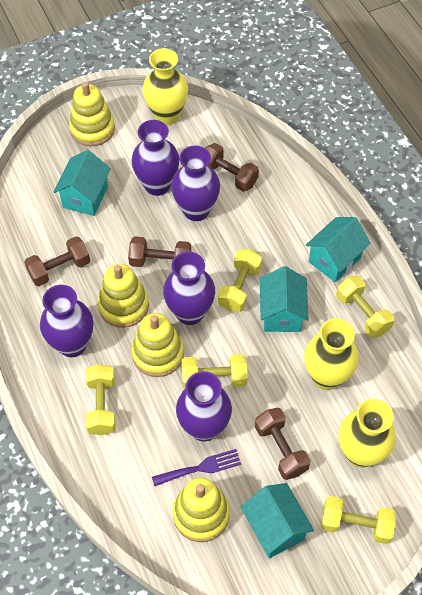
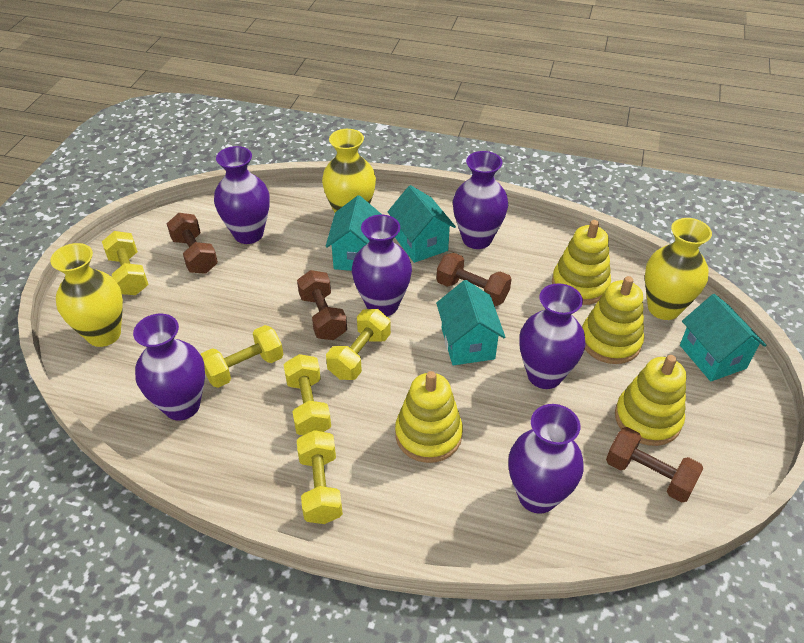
purple fork: [152,449,241,486] = 1 -> none = 0
purple vase: [40,285,93,357] [131,120,179,196] [163,251,215,325] [171,146,220,221] [176,371,232,441] = 5 -> [133,314,205,420] [214,146,270,244] [352,215,412,316] [453,151,508,249] [508,404,584,514] [520,284,586,389] = 6

